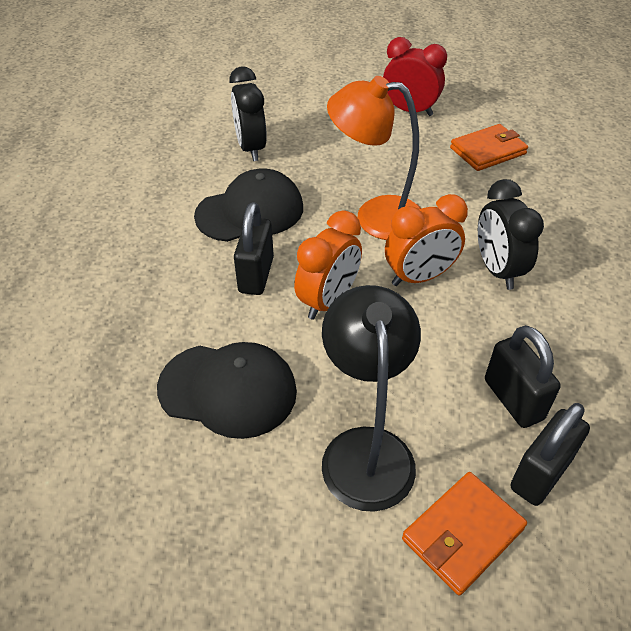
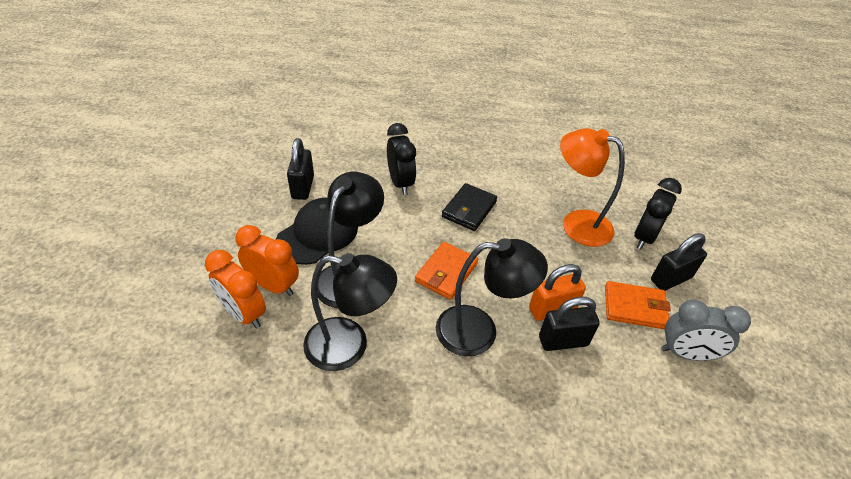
black cap: [157,342,297,439] [194,169,303,242] = 2 -> [276,198,358,265] = 1
black lamp: [322,285,421,512] = 1 -> [303,253,397,371] [317,172,384,308] [436,238,548,356] = 3
black wallet: none = 0 -> [442,183,497,231] = 1
grey clock: none = 0 -> [661,300,751,361] = 1
orange padlock: none = 0 -> [529,264,586,321] = 1
red clock: [383,37,447,116] = 1 -> none = 0

